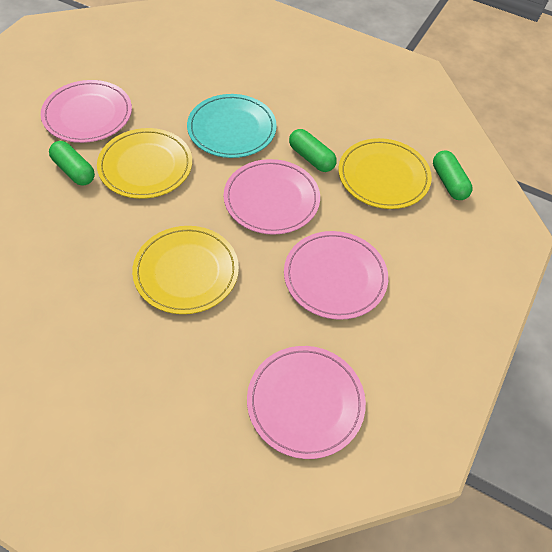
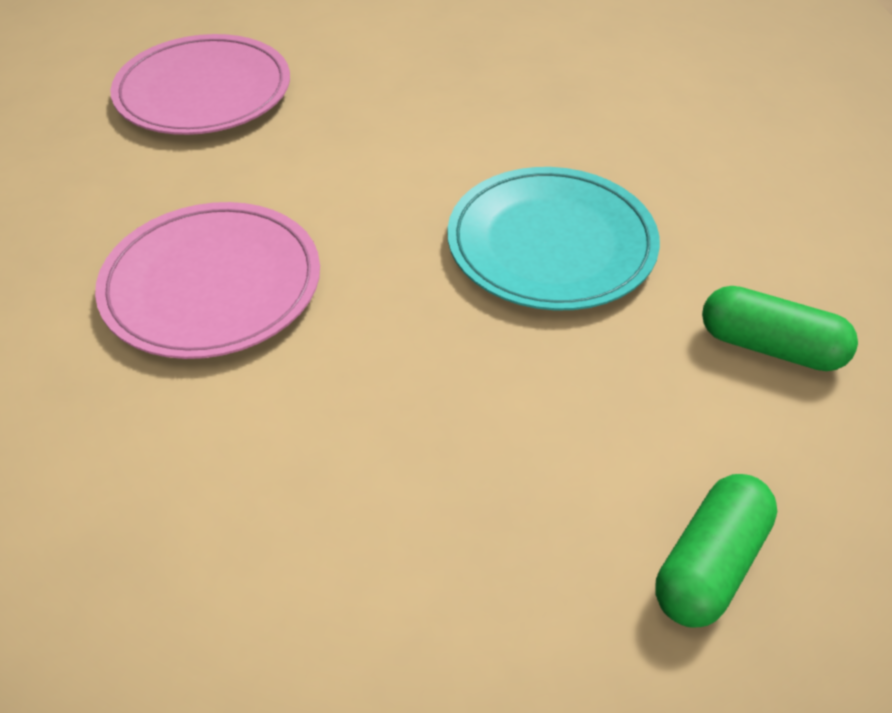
green capsule: [49,141,95,186] [289,129,337,172] [433,151,473,200] = 3 -> [655,474,777,628] [702,286,858,371] = 2
pink plate: [41,80,132,143] [224,159,320,235] [247,346,366,459] [284,231,388,320] = 4 -> [95,202,320,359] [110,34,290,135] = 2
yellow plate: [97,128,192,199] [132,226,239,314] [339,138,432,209] = 3 -> none = 0

